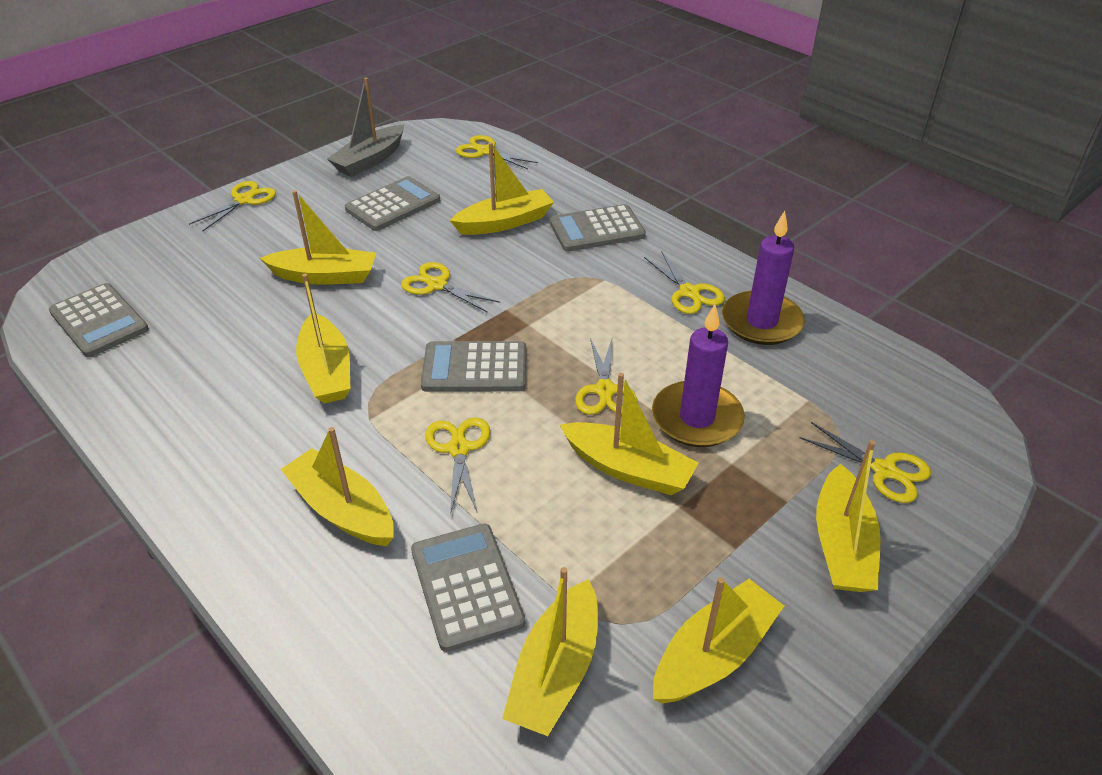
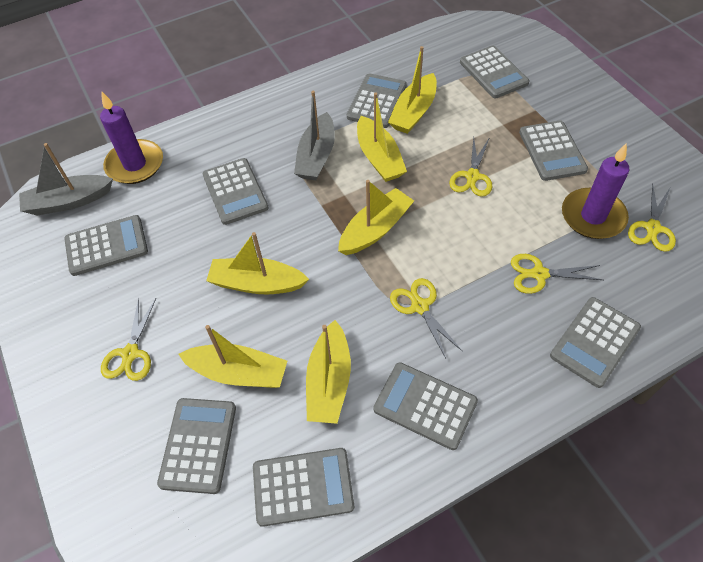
grey boat: [327,78,404,177] = 1 -> [19,143,113,215] [294,91,335,180] = 2
grey calculator: [49,283,149,357] [345,176,440,231] [411,523,525,652] [421,341,526,392] [550,204,646,252] = 5 -> [64,215,148,276] [157,398,236,494] [203,158,269,225] [253,448,354,527] [347,73,407,128] [373,362,478,450] [460,45,529,98] [519,120,588,181] [550,297,641,388] = 9
yellow boat: [260,190,376,284] [281,427,394,546] [296,274,350,403] [450,142,554,235] [502,567,598,736] [560,373,699,495] [653,577,784,704] [816,440,880,592] = 8 -> [178,325,287,388] [206,232,309,294] [306,320,351,424] [338,180,414,255] [357,93,407,182] [388,46,437,134] = 6
yellow scissors: [189,181,276,231] [401,262,500,313] [426,417,490,514] [456,135,538,169] [575,336,637,415] [644,251,725,314] [799,422,931,503] = 7 -> [101,298,156,381] [390,278,463,358] [449,137,492,197] [511,254,603,294] [628,183,676,252] = 5

